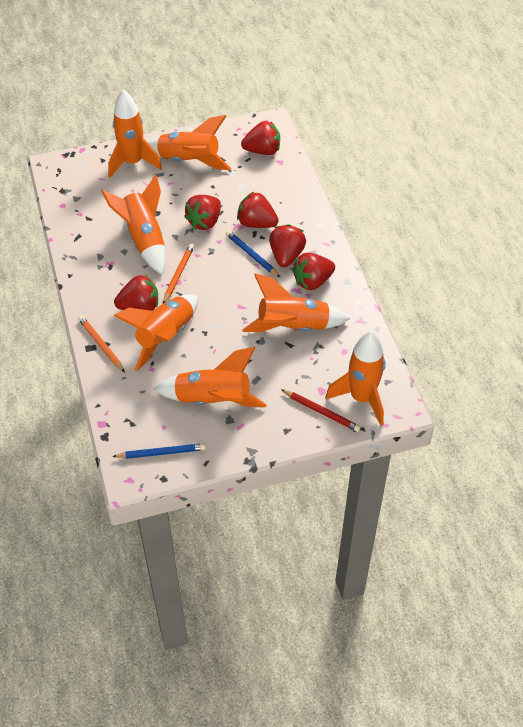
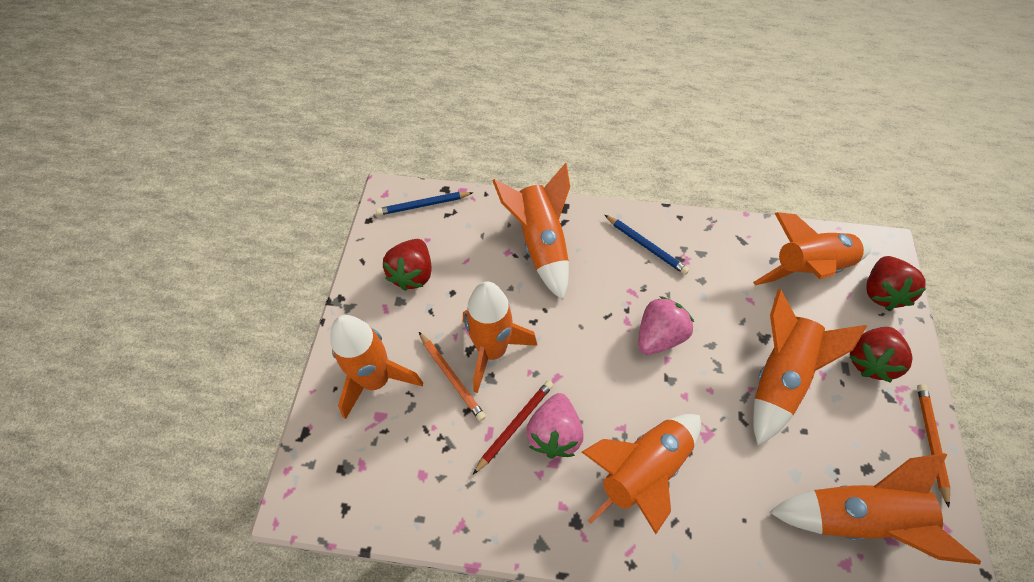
pink strawberry: none = 0 -> [526,393,584,458] [638,296,694,355] = 2
red strawberry: [114,274,158,311] [184,195,221,230] [237,192,279,228] [241,121,280,155] [269,224,306,267] [293,252,335,290] = 6 -> [383,239,432,291] [849,327,913,383] [866,256,926,310] = 3

